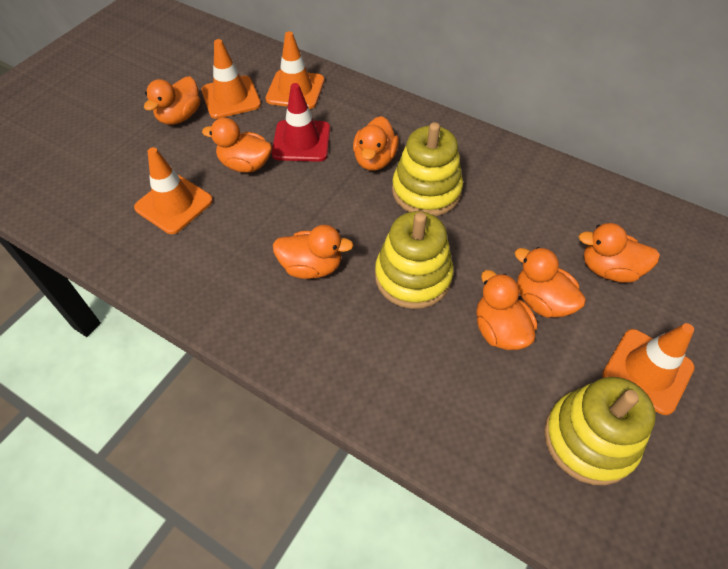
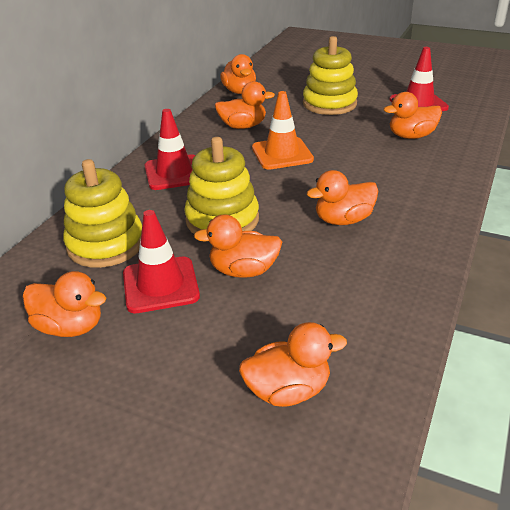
orange traffic cone: [134,147,213,234] [201,39,261,119] [266,31,324,109] [603,323,695,415] = 4 -> [252,91,314,170] = 1
red traffic cone: [272,83,330,162] = 1 -> [123,210,200,313] [145,109,195,190] [390,47,449,111] = 3

